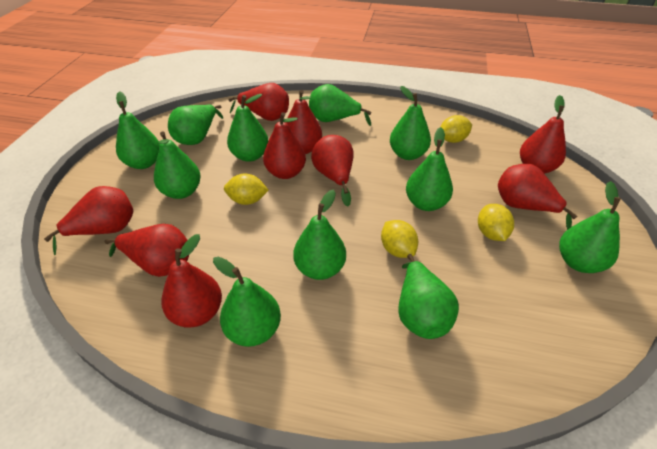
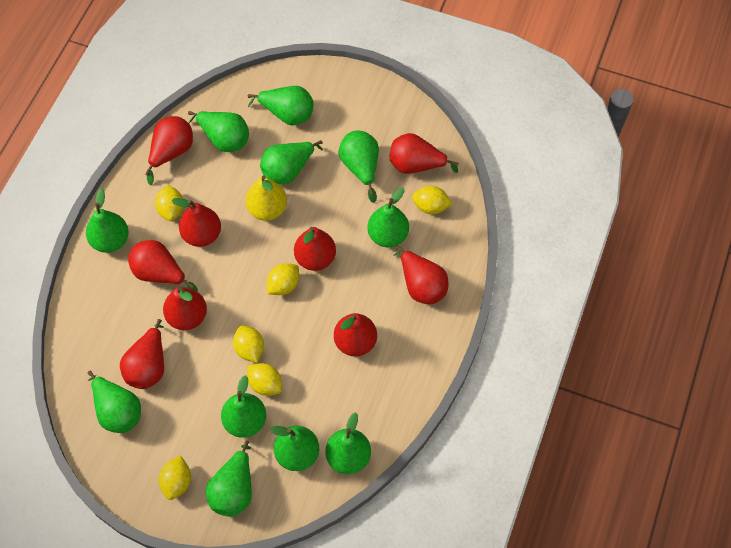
yellow lemon: [224,174,269,205] [381,220,418,258] [441,115,472,143] [478,204,514,241] = 4 -> [155,185,183,221] [159,455,191,500] [233,325,264,363] [247,363,282,396] [267,263,299,295] [412,186,452,214] = 6
yellow pear: none = 0 -> [246,176,287,221] = 1

